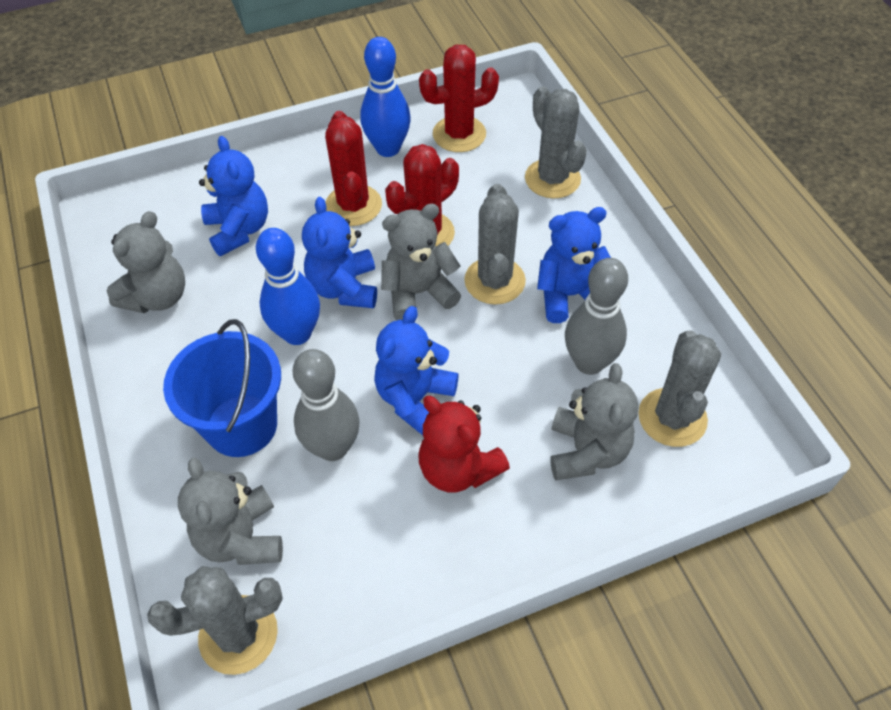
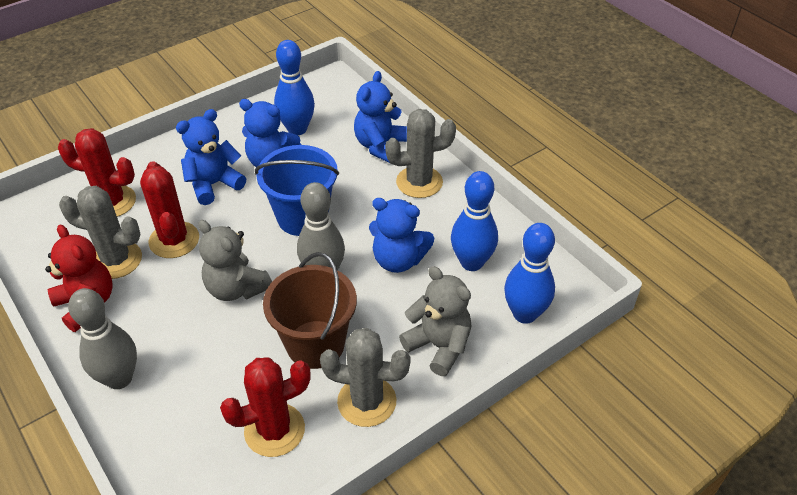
blue bowling pin: [256,228,320,345] [360,37,411,157] = 2 -> [274,40,315,135] [451,171,498,271] [504,223,555,324] = 3
brown bucket: none = 0 -> [263,252,357,369] = 1
grey cactus: [147,566,283,675] [464,184,526,305] [525,86,587,199] [638,330,721,447] = 4 -> [59,186,142,279] [320,328,411,427] [385,109,456,198] = 3
grey teddy bear: [107,211,185,313] [178,458,283,565] [381,204,461,320] [550,363,638,480] = 4 -> [198,220,272,301] [399,266,471,376] = 2

